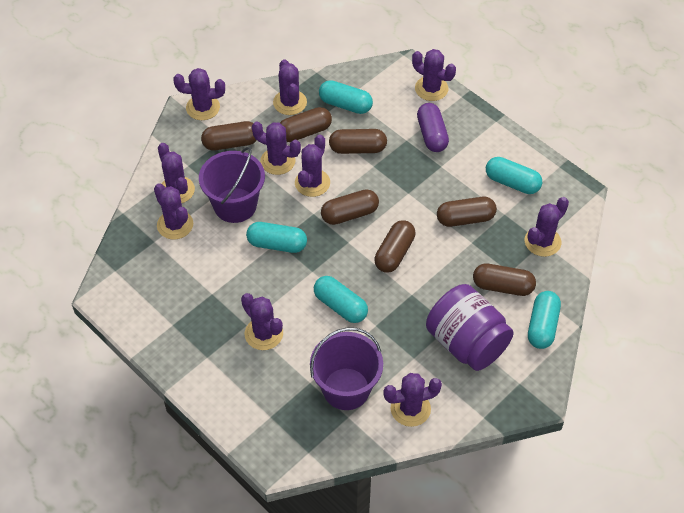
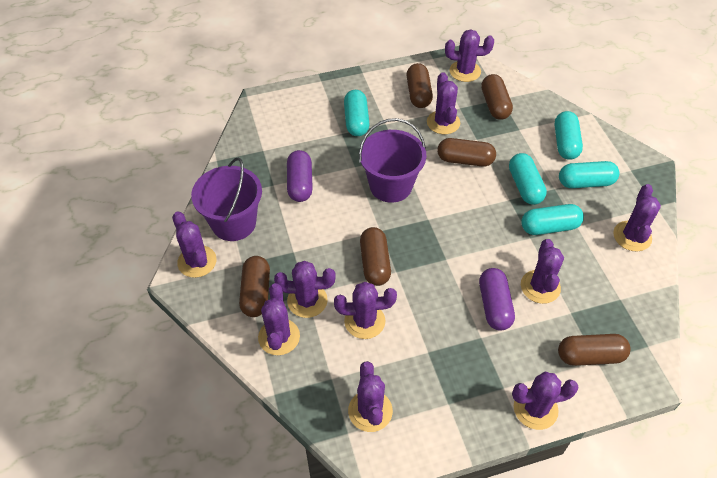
brown capsule: [201,121,257,151] [280,107,332,142] [321,189,379,225] [329,129,387,154] [374,220,416,273] [437,197,497,227] [473,263,536,296] = 7 -> [239,256,270,317] [360,227,391,286] [406,63,433,108] [437,138,496,166] [481,74,513,120] [558,334,631,366] = 6
purple capsule: [417,103,449,152] = 1 -> [287,150,313,202] [479,268,515,330] = 2
purple jar: [426,284,514,371] = 1 -> none = 0

